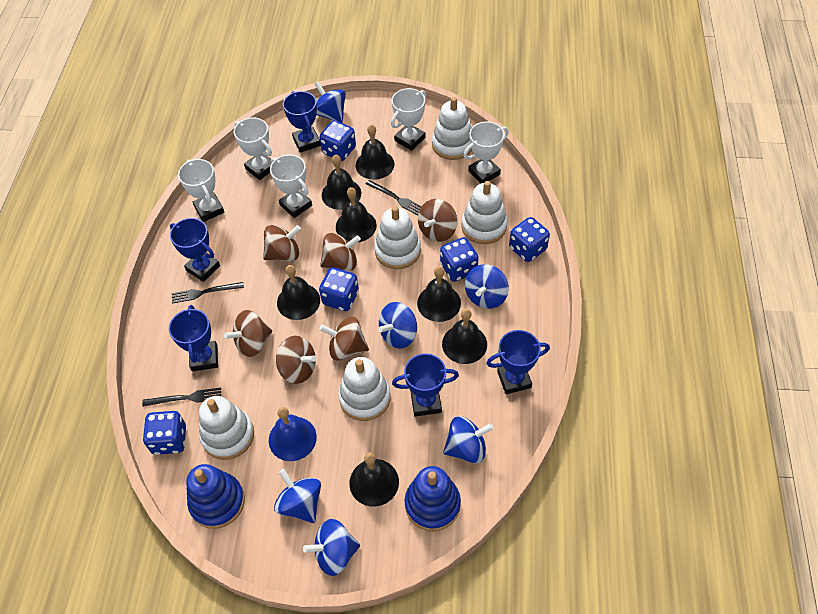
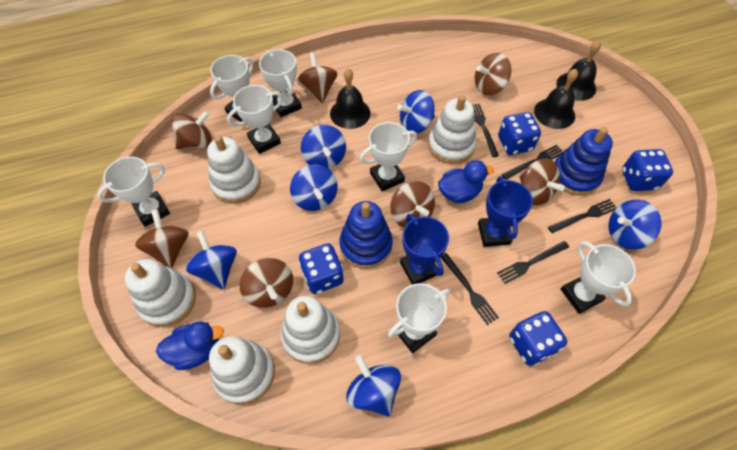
black bell: [277,265,320,320] [322,155,361,210] [336,187,377,242] [349,453,399,507] [356,124,394,180] [417,266,461,322] [442,309,487,364] = 7 -> [330,69,370,129] [534,69,578,129] [556,40,601,101] = 3
black fork: [142,388,221,407] [172,282,244,304] [366,180,422,215] = 3 -> [440,253,499,325] [472,104,499,157] [497,241,569,284] [502,145,563,180] [548,199,617,233] = 5
blue bell: [269,407,317,461] = 1 -> none = 0
blue dice: [143,411,186,455] [319,120,356,161] [319,267,359,311] [440,237,478,282] [509,217,550,262] = 5 -> [299,243,344,294] [498,112,541,155] [509,311,567,366] [622,149,673,191] = 4
blue duck: none = 0 -> [156,321,224,370] [438,160,494,203] = 2
blue trophy: [169,305,218,371] [170,218,220,282] [283,91,321,153] [392,353,459,416] [486,330,550,394] = 5 -> [400,214,449,285] [478,176,533,247] = 2
brown spinning top: [224,310,272,357] [263,225,301,261] [276,336,316,384] [319,317,369,360] [320,233,361,271] [418,199,457,242] = 6 -> [135,209,189,269] [171,110,212,150] [239,258,293,308] [297,52,337,103] [390,181,435,228] [475,53,511,95] [520,158,565,205] = 7
white trophy: [178,159,225,222] [234,118,272,180] [270,155,312,218] [391,88,426,151] [464,121,509,183] = 5 -> [97,157,170,227] [210,55,254,122] [227,85,283,154] [259,49,302,117] [360,122,417,191] [388,283,450,353] [561,241,636,314] = 7

